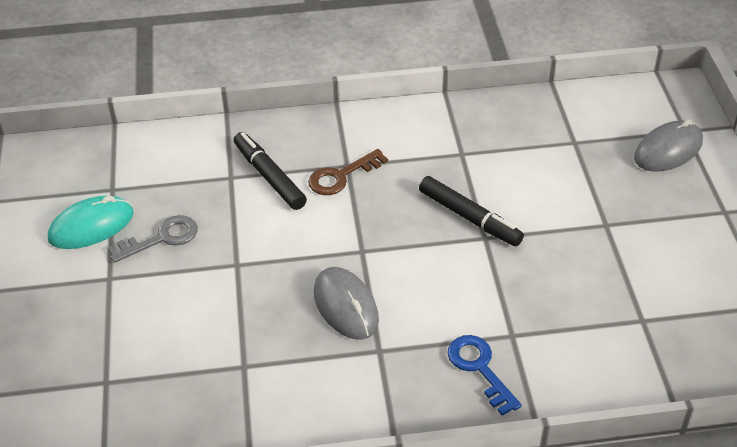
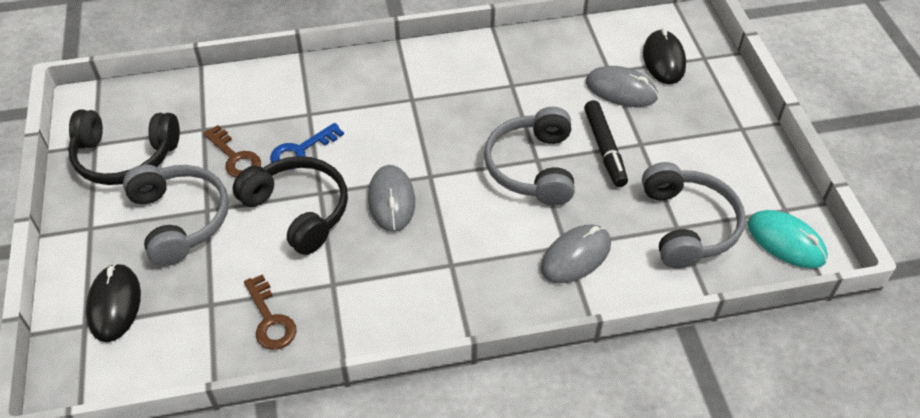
black headphones: none = 0 -> [68,110,180,185] [232,156,348,255] = 2
black marker: [234,132,307,210] [419,176,524,246] = 2 -> [584,100,628,187] = 1
black mouse: none = 0 -> [86,263,141,342] [643,28,686,84] = 2
brown key: [308,149,388,195] = 1 -> [203,125,261,178] [244,274,297,350] = 2
grey headphones: none = 0 -> [123,164,229,266] [484,107,575,206] [642,162,746,268] = 3
grey key: [108,215,198,263] = 1 -> none = 0
grey mouse: [314,267,379,340] [634,119,703,171] = 2 -> [368,165,415,232] [541,225,611,283] [585,66,658,107] = 3

